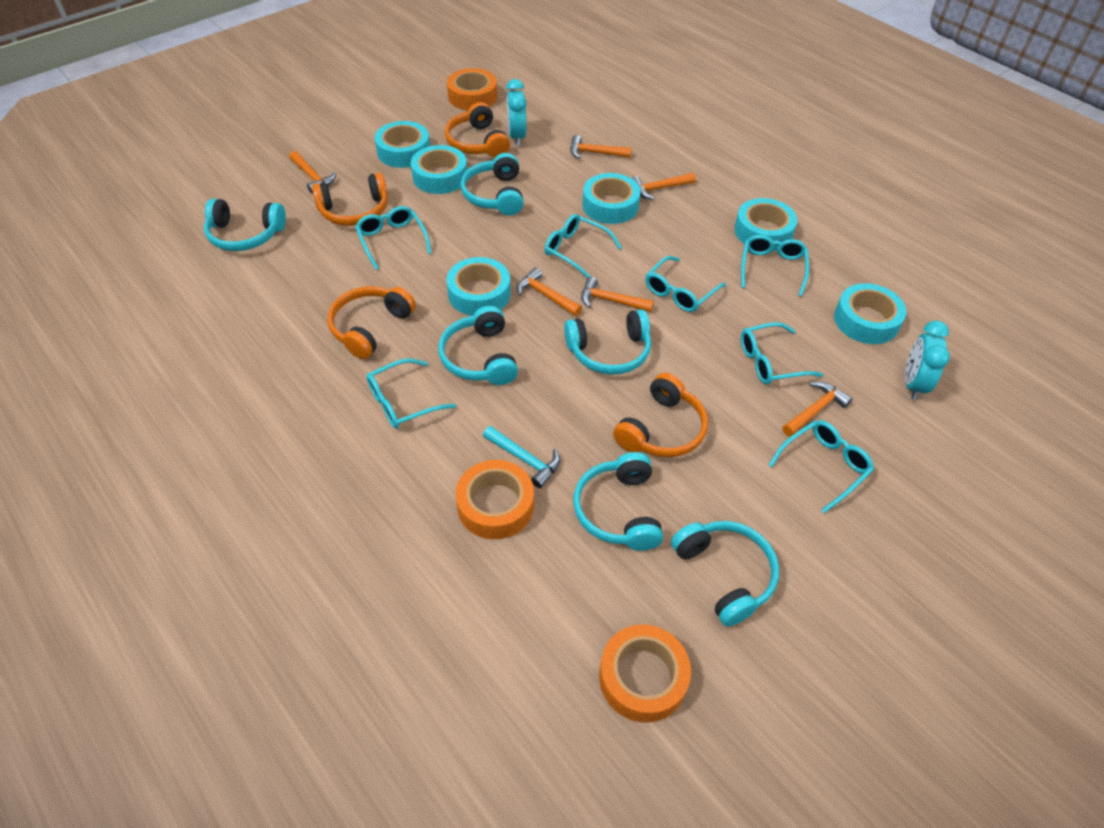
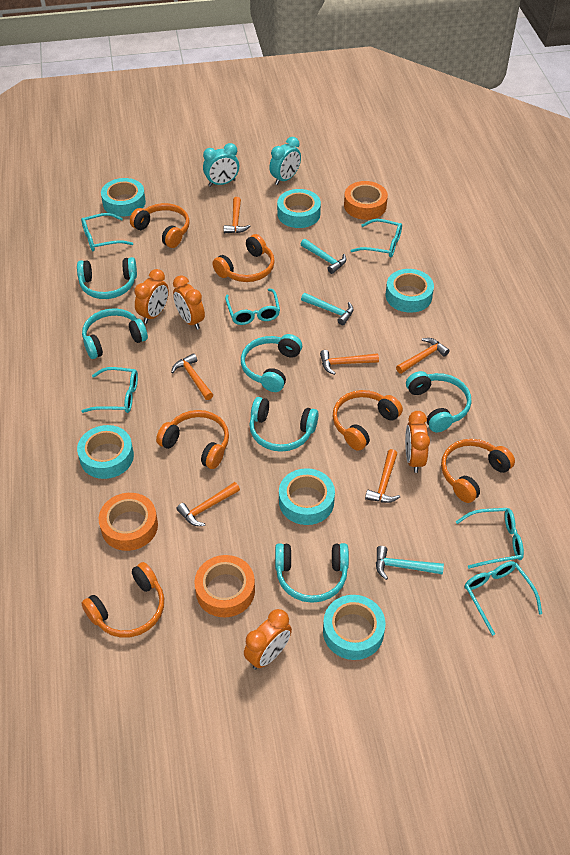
orange clock: none = 0 -> [134,269,169,324] [173,275,205,330] [244,609,292,669] [405,411,430,473] = 4
orange headphones: [312,173,388,226] [328,286,416,359] [445,102,510,158] [613,373,708,457] = 4 -> [81,562,164,638] [130,203,190,248] [156,410,229,469] [212,234,275,282] [333,390,403,451] [441,439,515,503] = 6
turquoise glasses: [355,206,431,270] [366,358,456,429] [544,214,622,278] [645,256,726,312] [741,235,809,296] [741,322,823,385] [769,420,874,513] = 7 -> [81,213,133,251] [82,367,138,413] [225,288,280,325] [350,219,402,257] [456,508,524,569] [465,561,542,636] = 6
turquoise hammer: [483,426,560,488] = 1 -> [301,239,346,274] [301,293,354,325] [376,546,444,580] = 3

